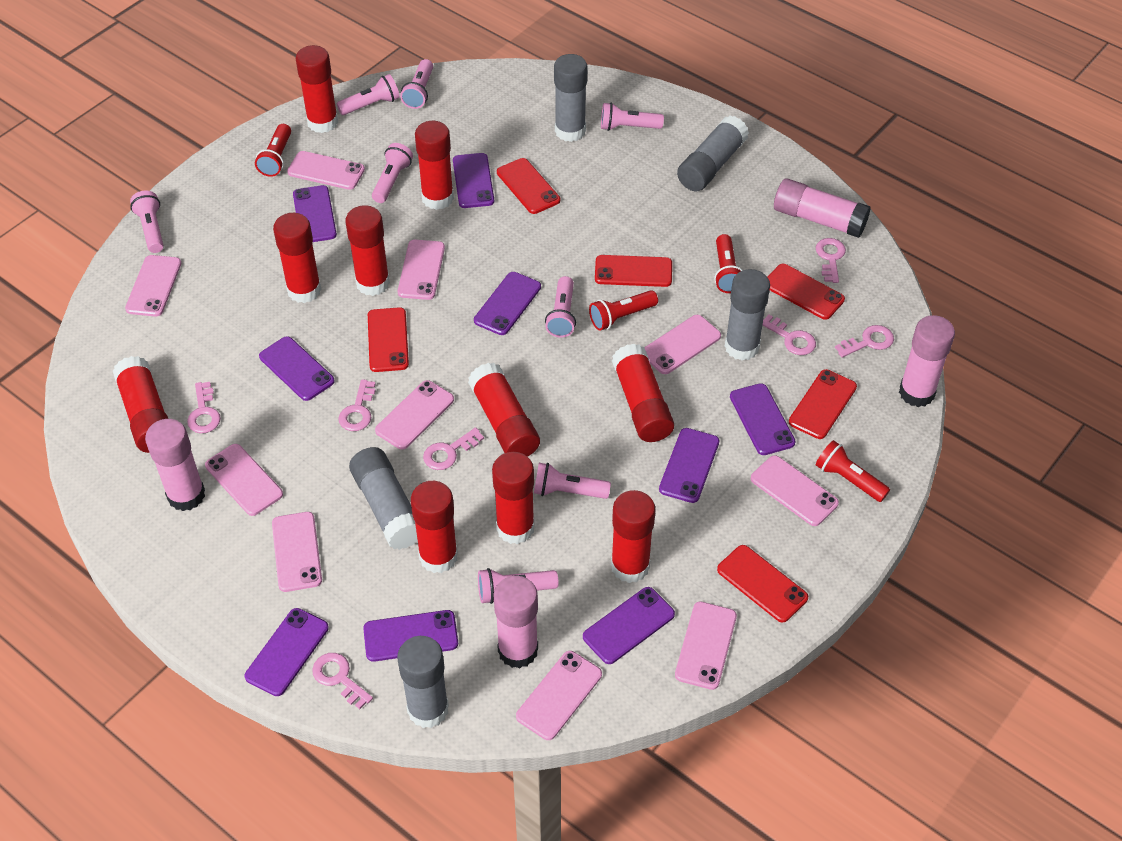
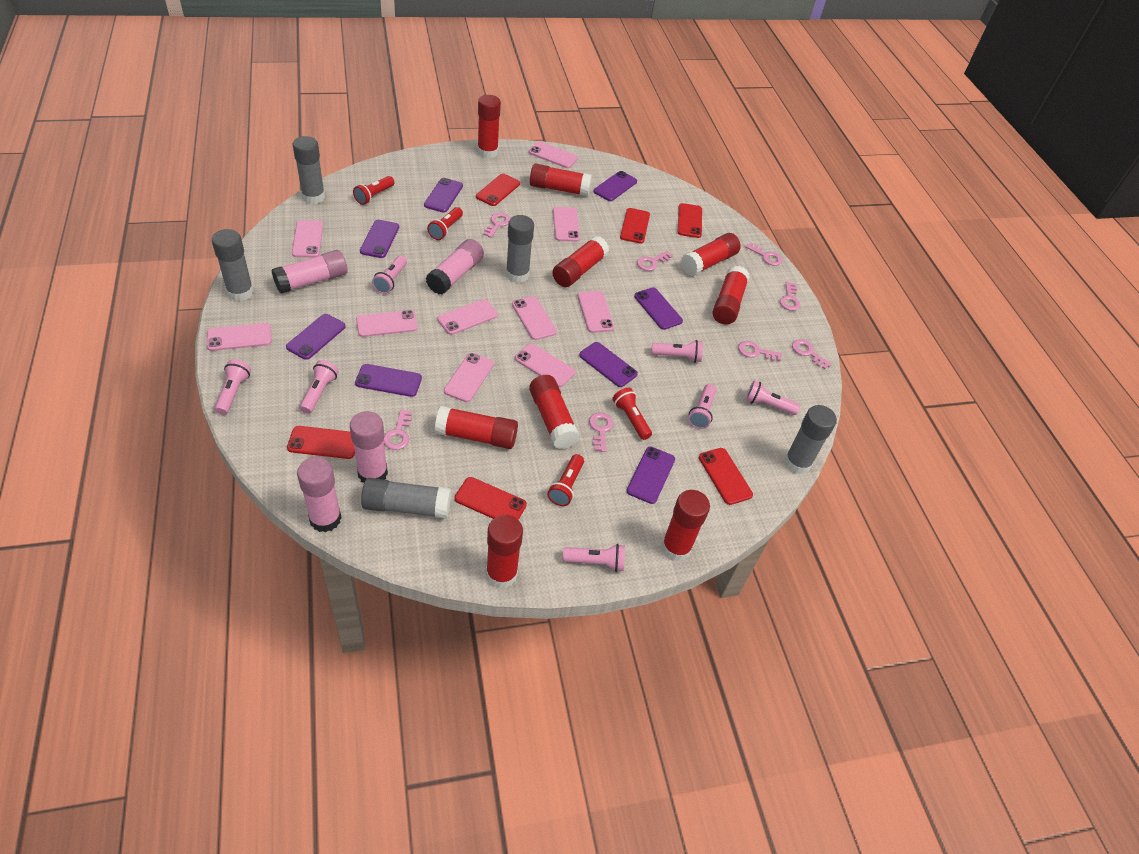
pink flashlight: [130,191,164,253] [337,74,400,115] [372,143,413,203] [400,59,433,109] [478,568,559,604] [534,463,611,499] [545,276,576,338] [601,102,664,131] = 8 -> [215,359,251,415] [300,360,339,414] [372,255,407,294] [563,544,625,572] [651,340,703,363] [688,384,716,429] [745,381,800,415] = 7
pink key: [187,382,221,433] [312,653,373,709] [338,379,376,431] [423,427,484,470] [762,315,816,355] [815,238,846,283] [835,325,894,358] = 7 -> [384,410,412,450] [483,213,511,238] [589,412,613,452] [637,251,673,271] [738,341,782,361] [745,242,782,266] [780,281,800,311] [792,339,832,369] = 8
purple phone: [245,608,329,696] [259,336,335,401] [293,185,337,242] [363,610,458,662] [453,153,494,208] [474,272,541,335] [583,587,675,664] [659,428,719,503] [730,383,796,455] = 9 -> [286,314,346,360] [355,364,422,397] [360,220,399,258] [424,178,463,213] [579,342,638,387] [594,171,637,201] [627,447,675,504] [634,287,683,330] = 8
red glue stick: [113,356,168,453] [273,213,321,303] [296,45,338,133] [345,205,390,296] [411,481,458,573] [415,121,454,210] [468,363,540,457] [492,452,535,544] [611,490,655,583] [612,344,674,442] = 10 -> [435,406,518,449] [477,95,501,158] [486,515,523,588] [529,375,580,449] [530,164,592,197] [552,236,609,287] [661,490,710,562] [681,233,741,276] [713,266,750,325] = 9

